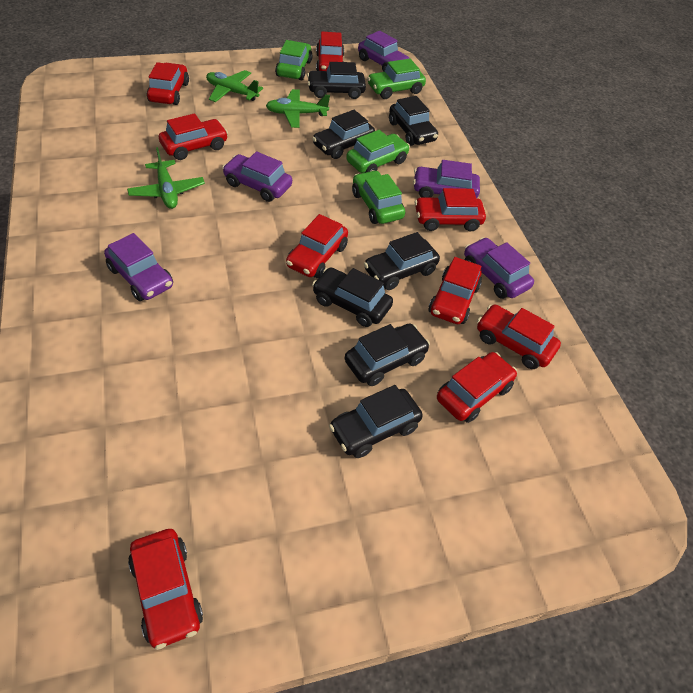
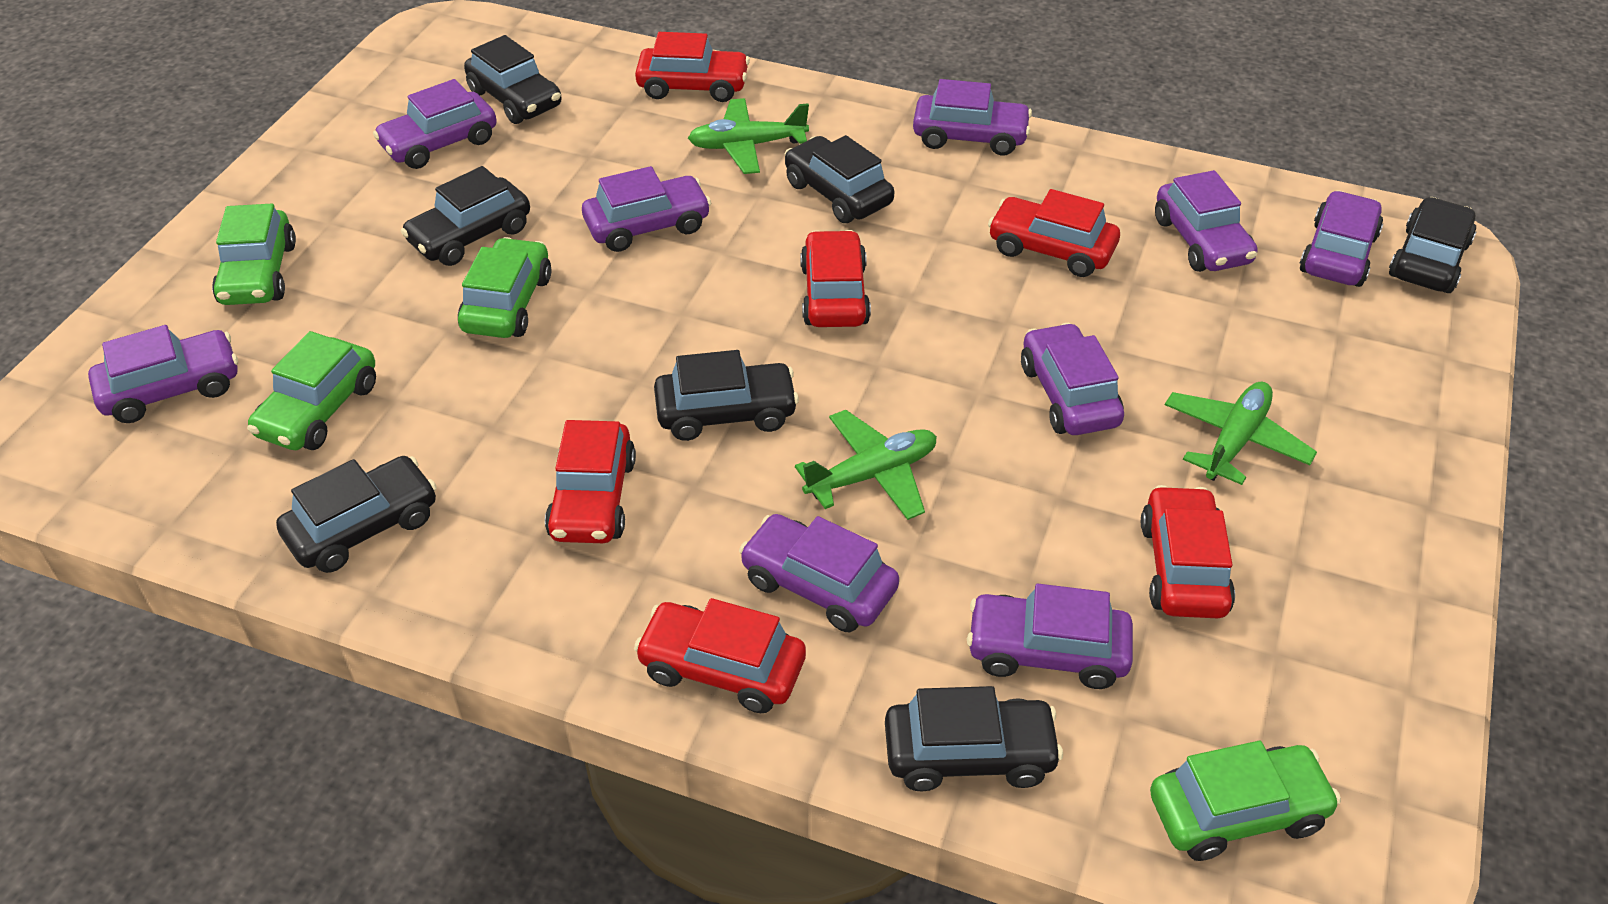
purple car: [104,233,173,301] [222,151,292,202] [358,31,410,72] [413,160,480,198] [464,237,534,299] = 5 -> [88,325,238,423] [373,79,497,169] [582,166,711,252] [739,514,899,632] [913,79,1032,156] [967,584,1133,689] [1021,323,1124,435] [1155,170,1258,272] [1299,191,1383,287] = 9
red car: [128,529,203,650] [147,62,189,105] [159,113,228,160] [286,214,348,278] [316,32,344,71] [415,188,486,232] [429,257,482,324] [437,352,517,423] [477,305,561,369] = 9 -> [545,420,636,543] [634,598,806,713] [635,32,750,102] [800,230,871,327] [988,189,1120,277] [1141,485,1235,618] = 6

